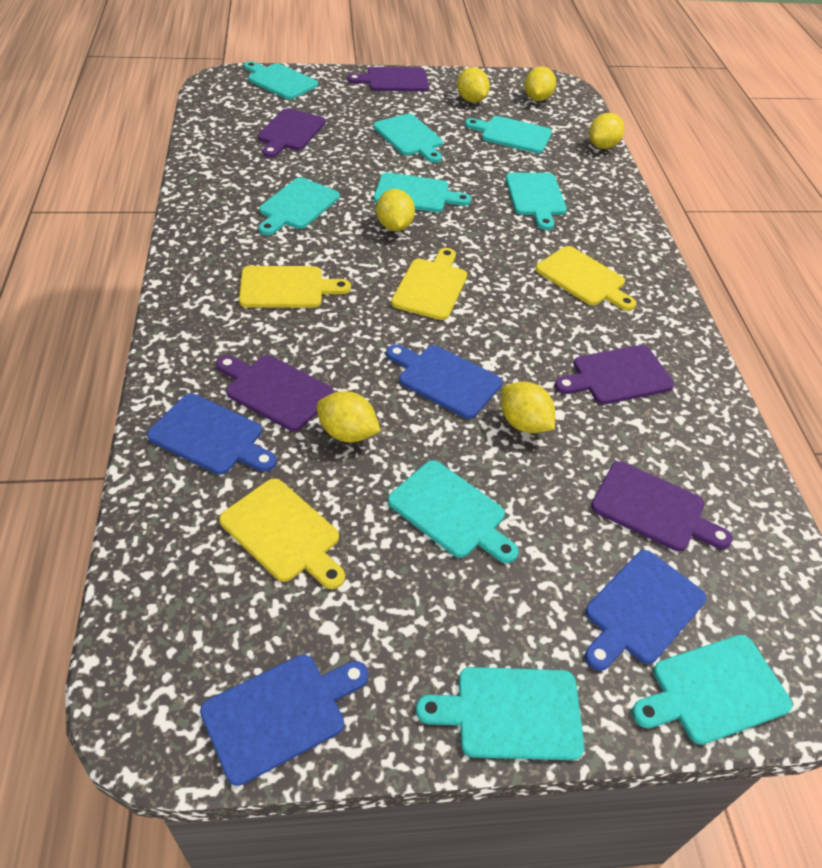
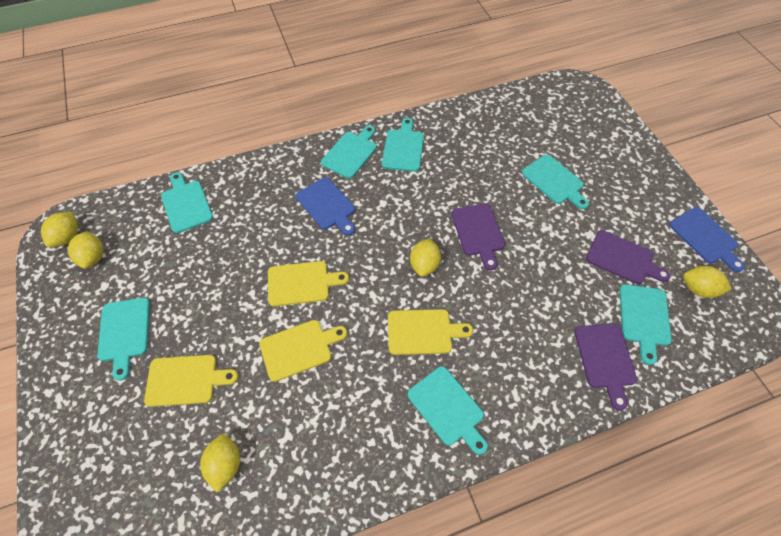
blue cutting board: [147,394,276,475] [200,655,369,786] [386,344,502,419] [585,550,706,671] = 4 -> [296,177,355,235] [669,207,745,272] = 2
purple cutting board: [216,355,333,431] [258,108,326,158] [347,67,429,91] [555,345,674,404] [591,461,733,551] = 5 -> [451,203,505,270] [574,324,637,411] [586,230,671,284] = 3
turquoise cutting board: [244,61,318,100] [259,177,339,235] [373,114,443,163] [374,172,471,212] [388,460,519,563] [416,667,585,760] [465,116,552,153] [506,173,567,230] [632,635,793,745] = 9 -> [97,298,150,381] [161,172,213,233] [321,126,377,178] [382,118,424,172] [408,366,488,455] [522,154,589,209] [619,284,672,365] = 7
yellow lemon: [316,391,380,442] [376,189,415,231] [457,67,490,102] [501,382,555,433] [525,66,556,101] [589,113,625,149] = 6 -> [41,212,78,247] [68,231,104,269] [200,434,240,492] [410,239,441,277] [683,266,732,298] = 5

